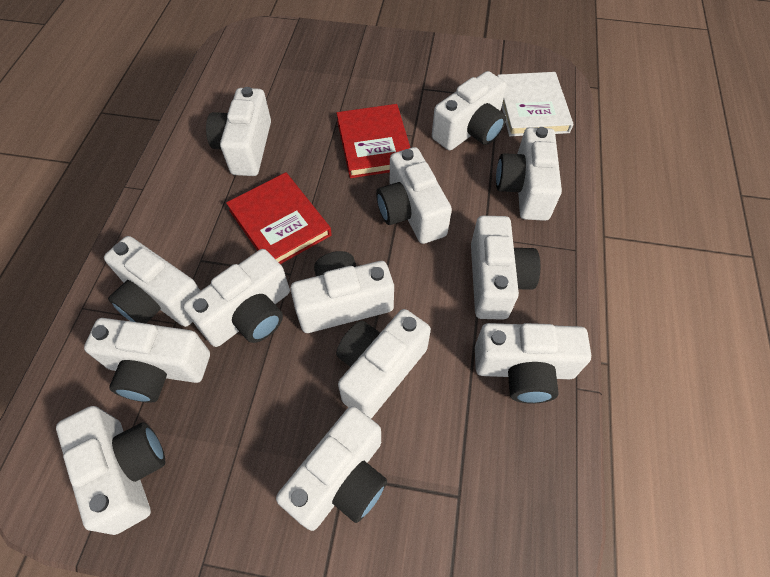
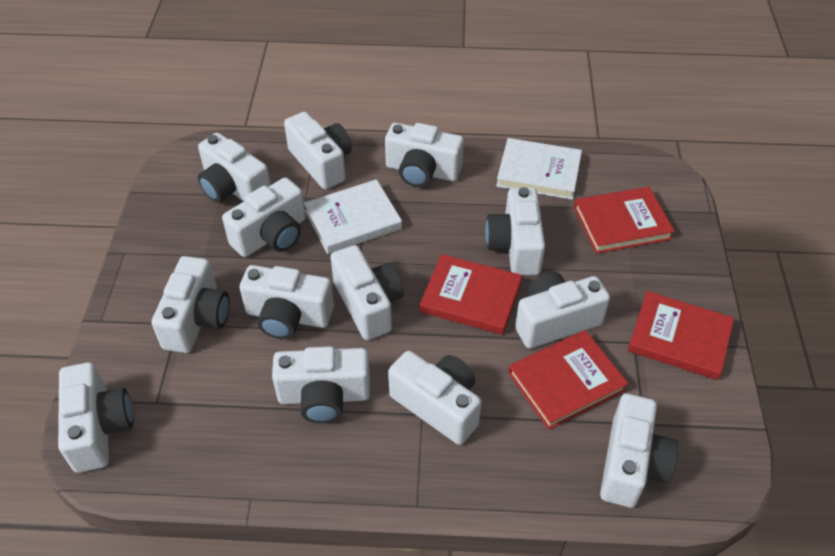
red book: [226,172,332,264] [337,104,410,178] = 2 -> [420,254,522,335] [508,330,629,430] [574,187,675,254] [628,291,734,380] = 4
white book: [498,72,573,136] = 1 -> [304,179,402,254] [496,138,582,200] = 2

